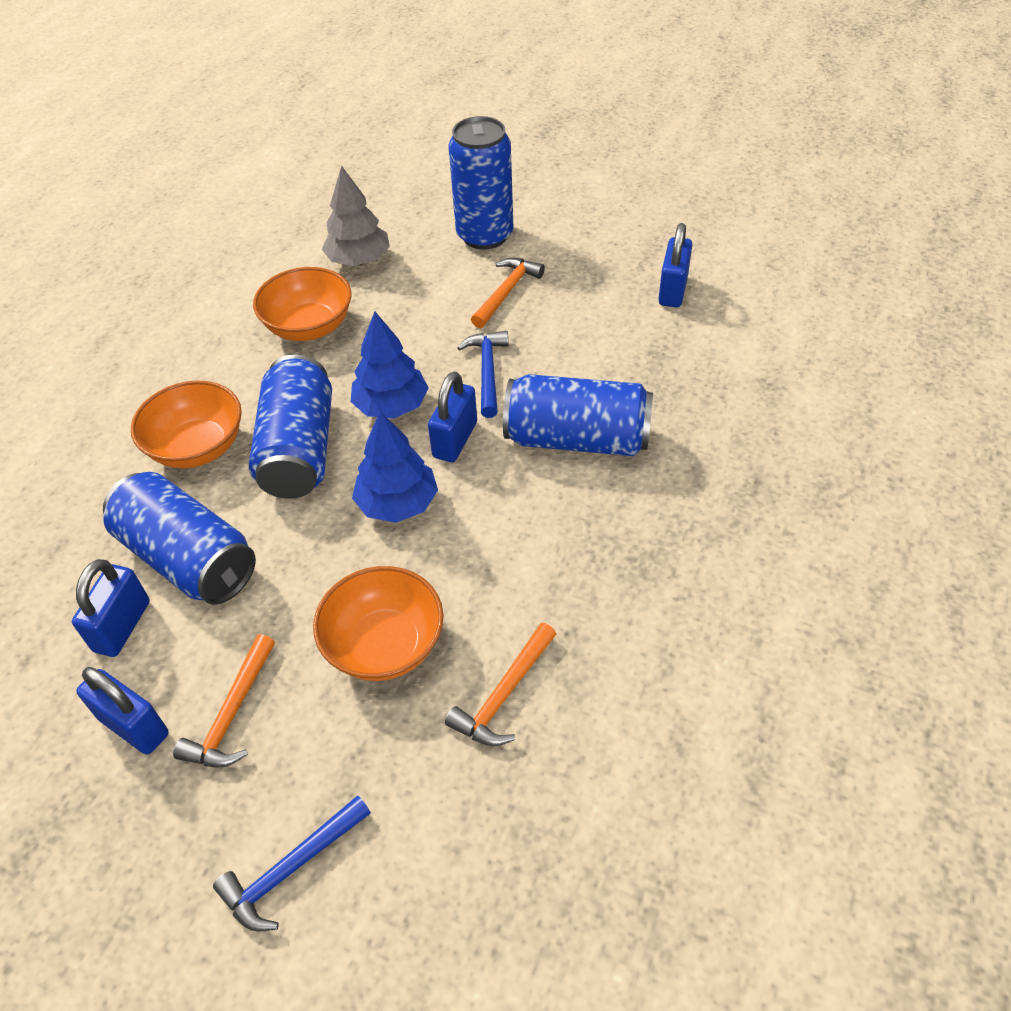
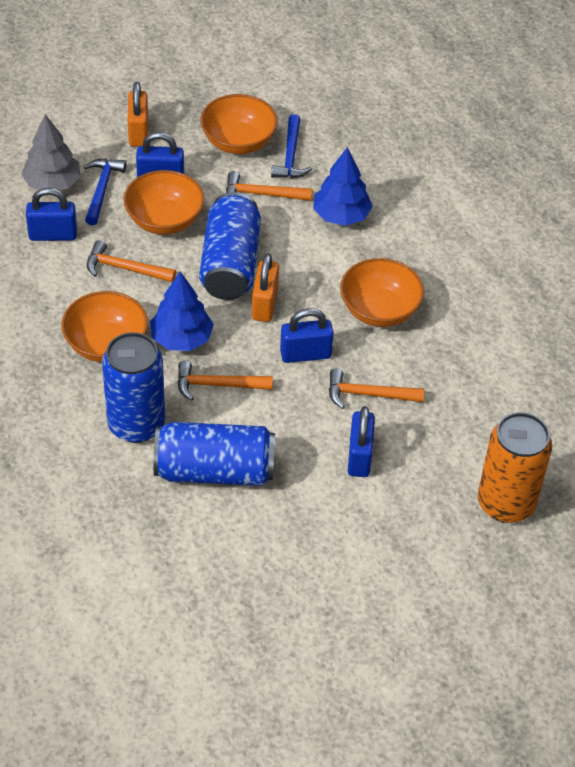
blue can: [103,472,256,604] [249,355,332,499] [449,116,514,250] [503,374,653,456] = 4 -> [102,332,165,443] [153,422,275,486] [199,192,261,300] = 3
orange bowl: [131,381,242,468] [253,267,352,341] [313,566,443,681] = 3 -> [61,291,148,362] [123,170,205,235] [200,94,278,154] [340,258,424,327] = 4
orange can: none = 0 -> [478,412,552,523] = 1
orange hammer: [173,634,275,768] [445,623,556,746] [471,258,545,328] = 3 -> [87,240,176,282] [177,361,273,401] [226,171,313,201] [329,369,424,409] = 4
orange padlock: none = 0 -> [128,82,148,147] [252,254,279,322] = 2

